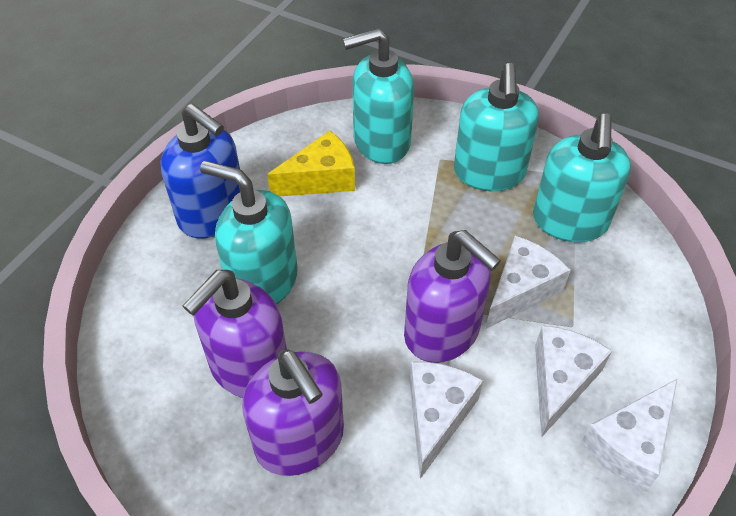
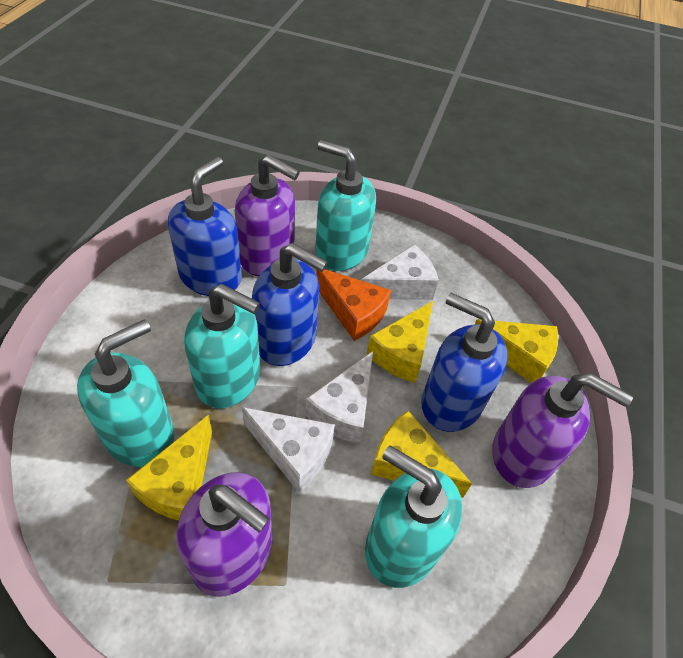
blue soap dispenser: [160,104,240,238] = 1 -> [168,157,242,296] [252,243,328,366] [421,293,508,432] = 3
orange cheese: none = 0 -> [316,269,391,341] = 1
white cheese: [410,362,483,479] [486,236,571,329] [535,325,612,438] [581,379,677,491] = 4 -> [242,407,335,493] [305,351,373,444] [361,244,439,300] = 3
yellow cheese: [267,131,355,196] = 1 -> [126,415,212,521] [367,301,433,383] [370,411,472,498] [475,319,558,383] = 4

